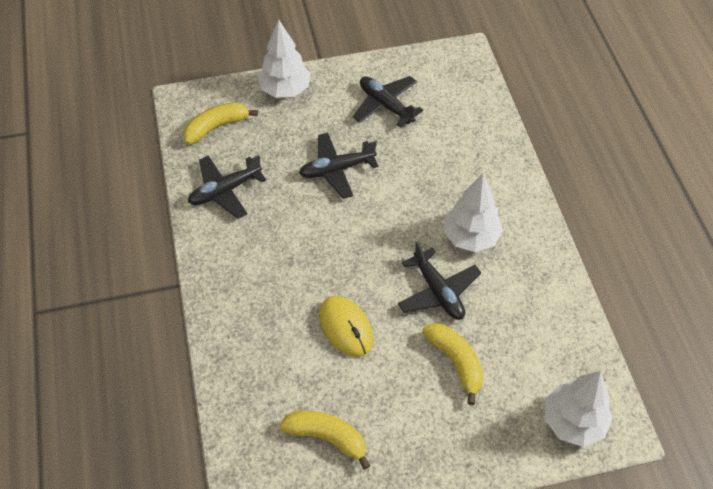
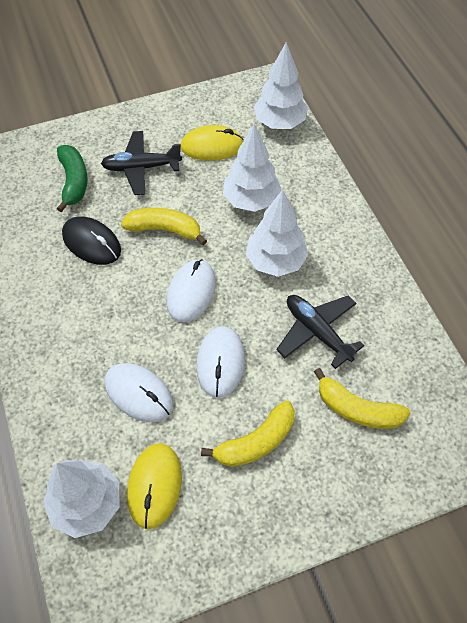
black mouse: none = 0 -> [62,216,121,265] = 1
black plane: [188,155,266,219] [299,133,378,199] [353,76,423,127] [398,241,481,320] = 4 -> [101,131,182,195] [276,295,365,369] = 2
green banana: none = 0 -> [57,145,87,213] = 1
white mouse: none = 0 -> [105,363,173,422] [166,259,216,322] [196,326,245,398] = 3
white tree: [258,19,311,98] [443,173,503,252] [545,371,613,447] = 3 -> [43,460,120,538] [223,124,282,212] [246,189,308,277] [254,42,308,129] = 4
yellow mouse: [319,296,373,357] = 1 -> [127,443,182,529] [181,125,244,161] = 2

